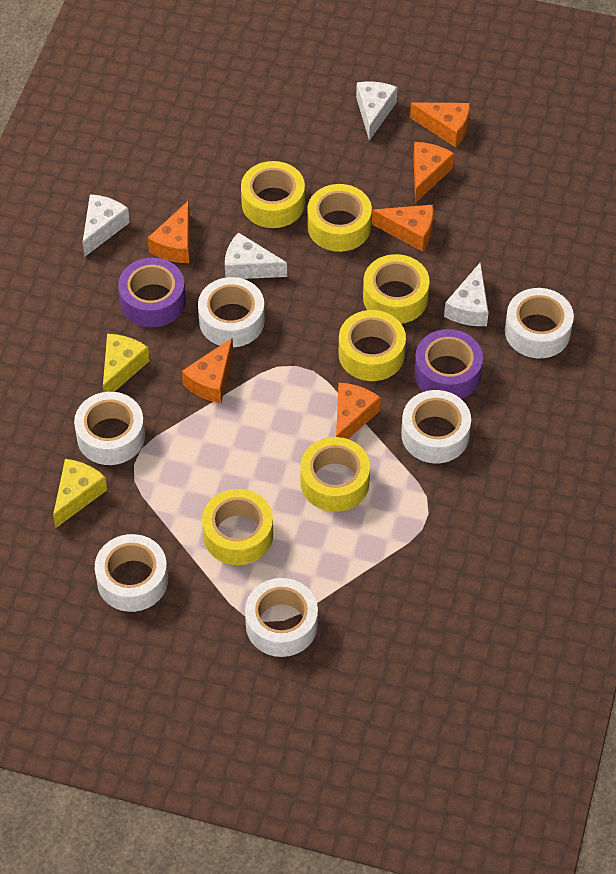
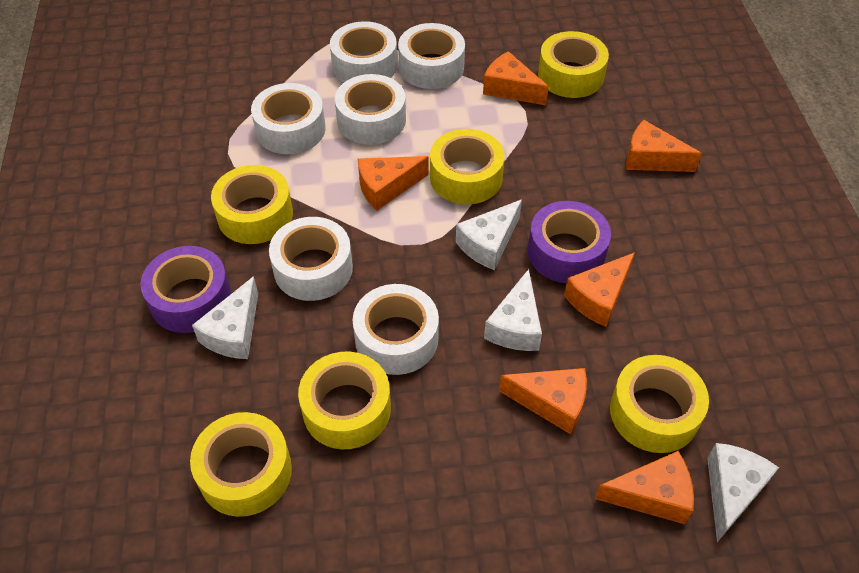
yellow cheese: [53,459,107,528] [103,334,150,392] = 2 -> none = 0

